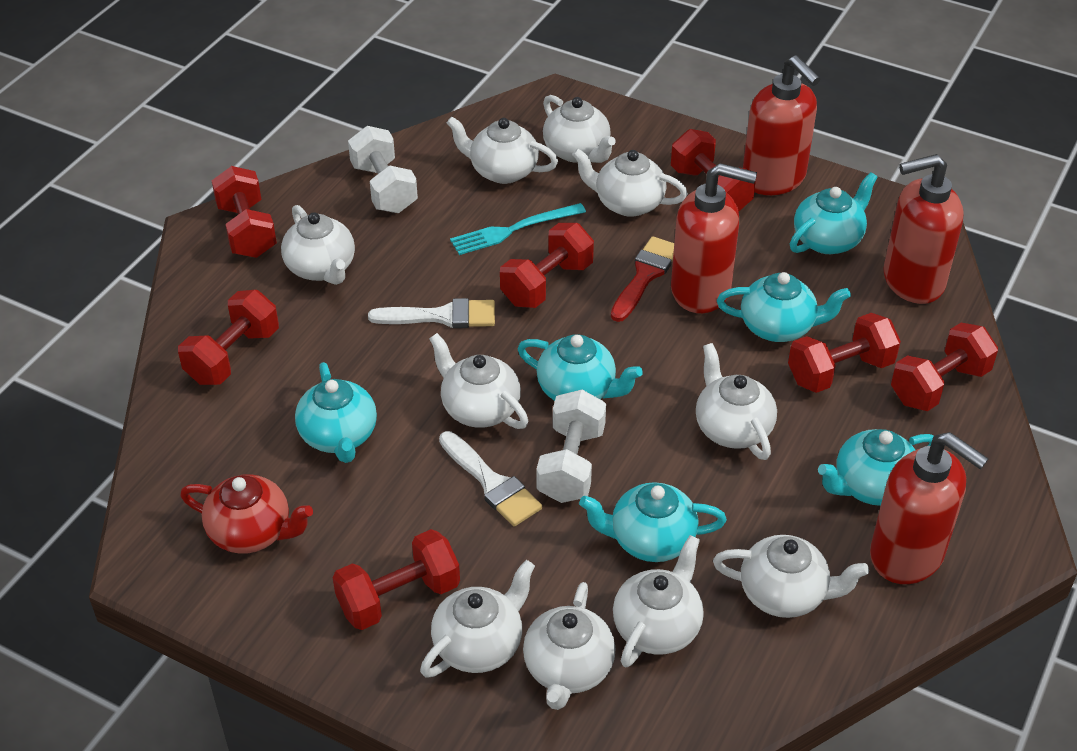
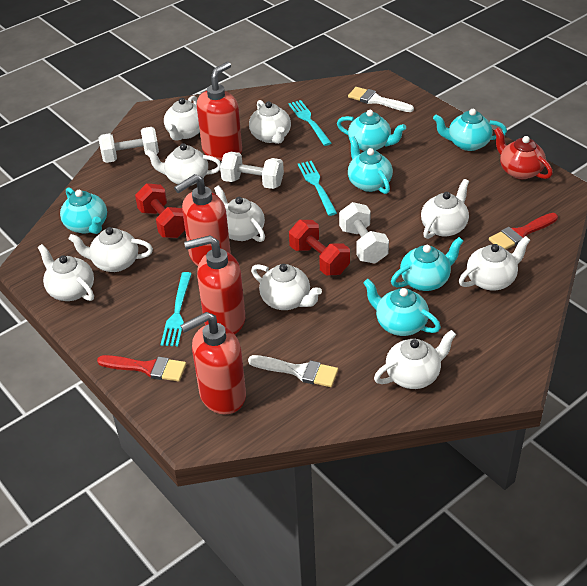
red brush: [611,236,674,322] = 1 -> [97,355,186,382] [489,213,558,249] = 2
red dumbbell: [178,290,279,385] [212,166,277,258] [333,529,460,630] [500,223,594,308] [671,129,756,211] [788,313,901,393] [891,323,998,411] = 7 -> [135,183,185,238] [289,220,350,276] = 2
turquoise fork: [450,203,586,255] = 1 -> [161,272,192,346] [288,100,331,146] [298,161,337,216] = 3
white dumbbell: [348,126,418,213] [536,390,606,503] = 2 -> [99,127,159,163] [220,152,284,189] [339,202,389,264] = 3

